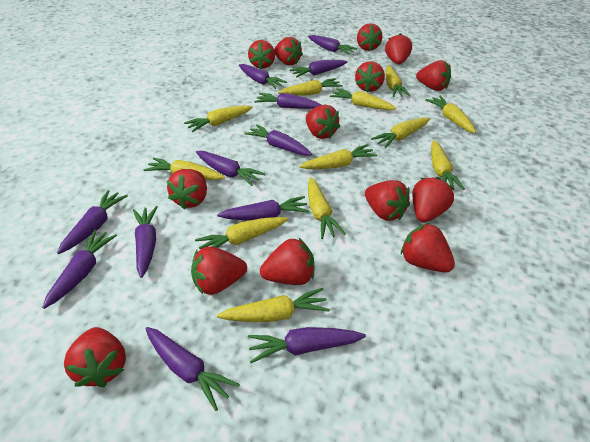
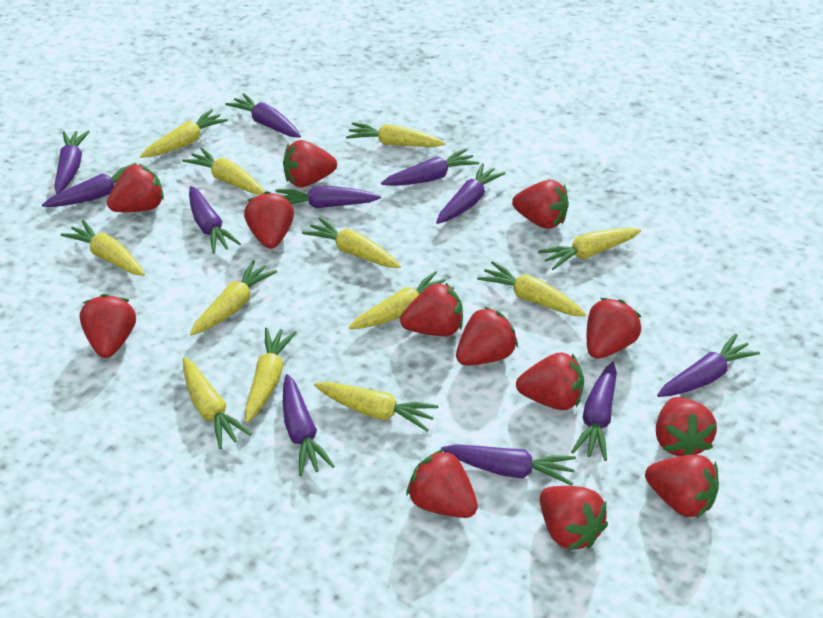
purple carrot: [42,230,117,309] [57,190,128,254] [133,206,158,278] [145,327,240,411] [196,151,265,186] [217,196,309,220] [239,64,287,89] [244,124,312,155] [248,327,366,363] [254,93,321,109] [290,60,347,78] [308,35,357,55] = 12 -> [42,163,137,207] [54,131,90,194] [189,186,241,254] [225,93,301,138] [275,186,381,209] [283,374,335,476] [381,148,479,186] [436,163,506,224] [441,444,576,486] [571,362,617,461] [657,334,760,397] = 11
red strawberry: [64,327,126,387] [167,169,207,210] [191,247,247,295] [248,40,275,69] [260,237,315,285] [274,37,303,65] [306,105,340,139] [355,61,385,92] [357,23,382,51] [365,180,410,221] [385,33,412,64] [401,223,455,272] [412,177,454,223] [416,60,451,91] = 14 -> [79,294,136,358] [107,164,164,212] [244,191,294,249] [283,140,337,187] [400,282,463,336] [406,449,478,518] [456,306,518,366] [512,180,569,229] [516,352,584,410] [540,486,608,551] [587,298,641,359] [645,455,719,519] [656,397,717,456] = 13

